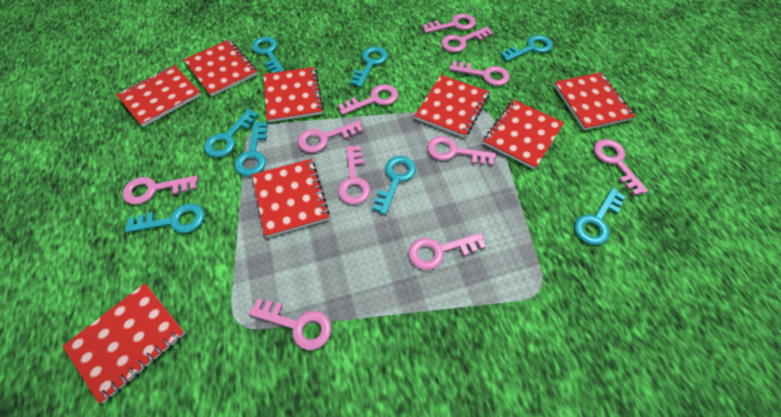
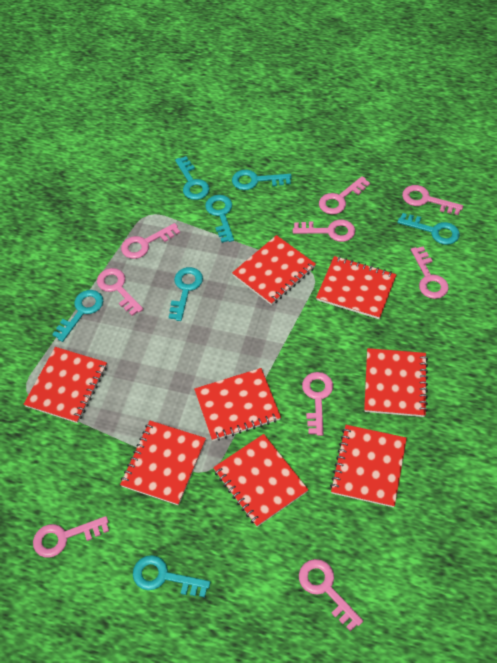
pink key: [122,175,198,205] [249,299,331,350] [298,120,363,153] [338,84,398,115] [338,146,370,205] [408,233,486,270] [422,14,476,33] [427,136,496,165] [441,27,493,52] [449,61,510,86] [594,139,648,196] = 11 -> [33,516,109,558] [97,268,143,316] [121,223,180,259] [293,220,355,242] [299,559,363,631] [302,372,333,436] [319,176,370,214] [402,185,463,215] [411,247,449,299] = 9
turquoise key: [125,203,205,233] [204,109,259,158] [235,122,267,176] [252,37,284,73] [350,46,388,87] [372,156,416,215] [500,35,553,62] [574,188,626,245] = 8 -> [52,290,103,342] [133,555,211,597] [169,267,203,321] [175,156,210,200] [205,195,234,243] [232,170,292,190] [397,213,460,245] = 7

